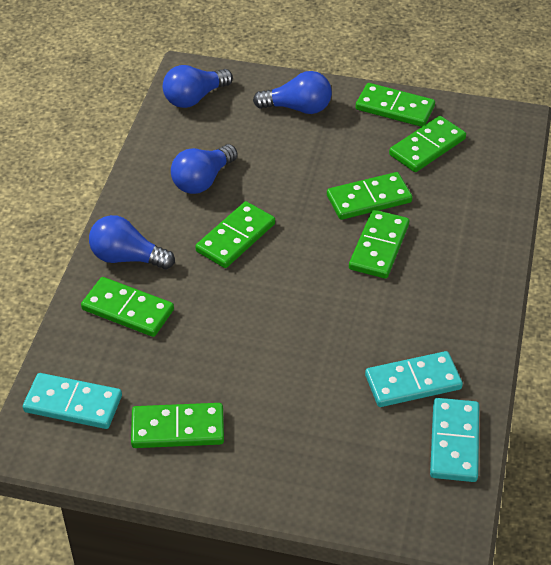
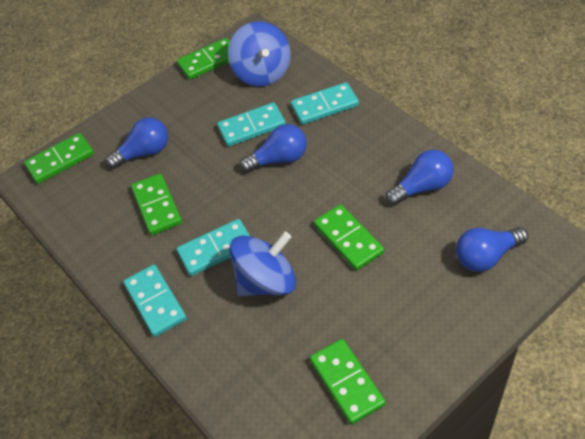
blue spinning top: none = 0 -> [228,21,291,86] [229,232,296,296] = 2
green domino: [81,277,174,337] [131,403,224,448] [195,201,275,268] [327,172,412,220] [349,210,409,279] [355,83,435,127] [389,116,466,172] = 7 -> [24,133,94,184] [131,174,182,235] [177,38,230,80] [310,339,386,424] [314,204,384,271] = 5
turquoise domino: [23,373,122,429] [365,351,463,407] [430,398,479,482] = 3 -> [123,264,187,337] [176,219,250,276] [217,102,286,147] [291,82,359,125] = 4

